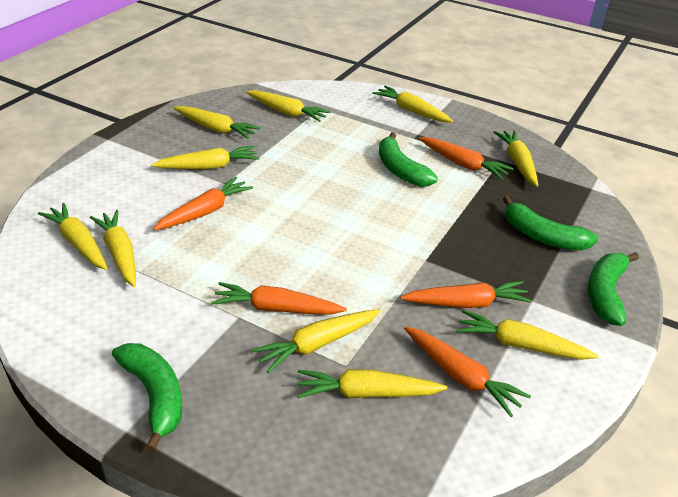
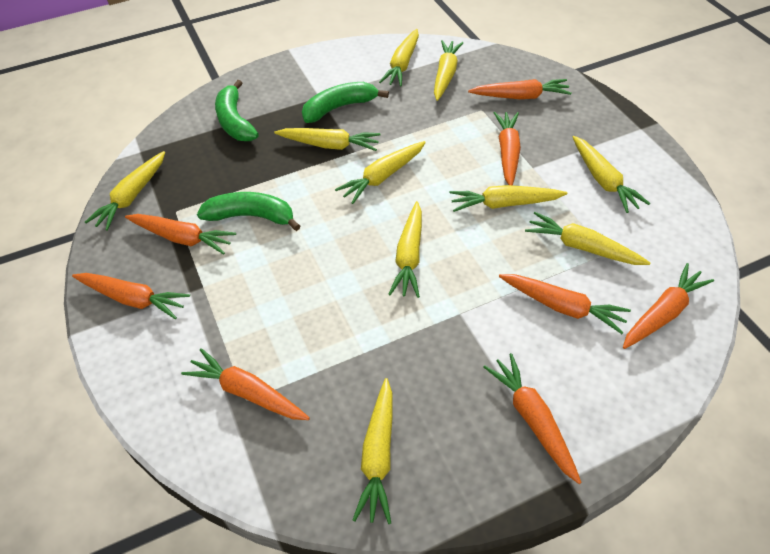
green banana: [112,343,182,452] [379,132,438,187] [503,196,598,250] [588,252,639,326] = 4 -> [197,192,301,231] [215,80,259,141] [302,82,389,123] = 3
orange carrot: [153,177,253,230] [211,282,347,314] [400,281,532,308] [404,326,531,417] [419,137,514,180] = 5 -> [72,273,190,319] [125,214,236,255] [181,348,310,420] [468,79,572,99] [483,353,582,484] [494,112,521,185] [499,274,631,334] [623,263,714,349] = 8

